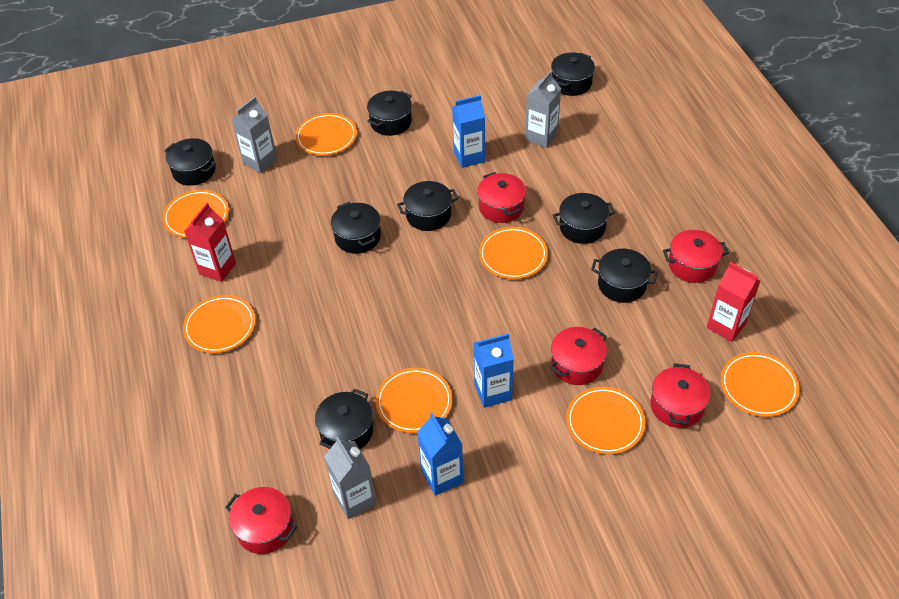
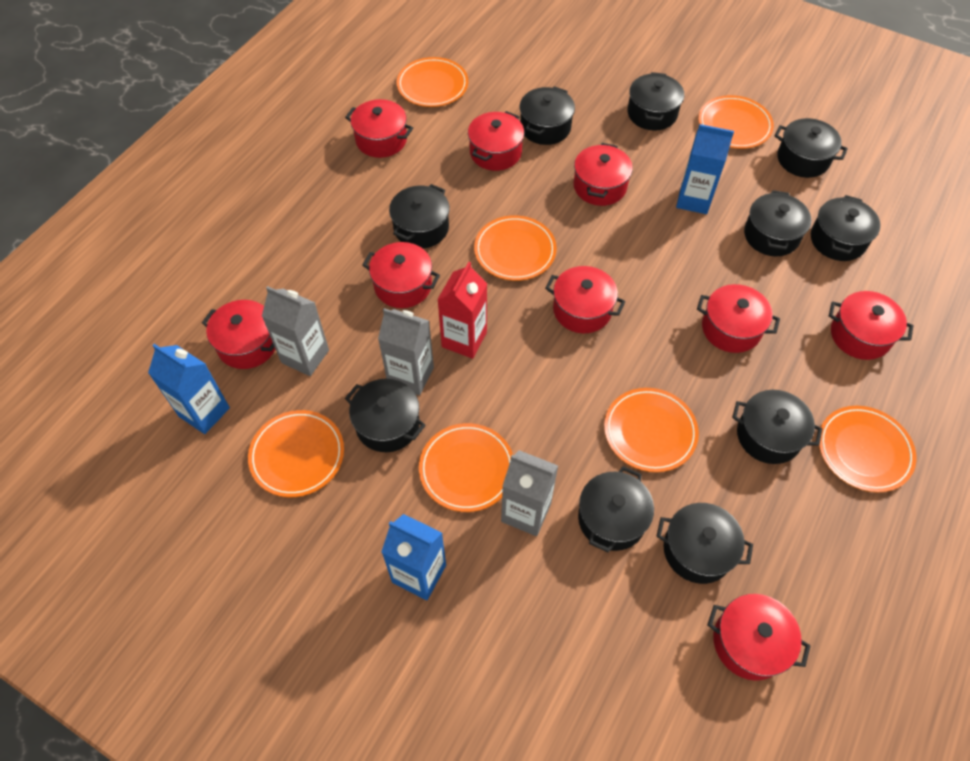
black pot: [164,138,216,186] [315,389,373,449] [331,202,381,254] [367,91,412,136] [397,181,459,231] [551,52,595,96] [553,193,615,244] [591,249,658,303] = 8 -> [345,379,426,452] [389,184,450,248] [520,86,575,145] [578,466,654,553] [627,72,684,131] [656,503,753,584] [732,390,823,464] [744,190,811,256] [775,118,848,178] [811,195,881,261] = 10
red carton: [184,203,236,282] [707,262,760,342] = 2 -> [437,262,487,359] = 1
red pot: [225,487,297,554] [477,172,526,223] [550,327,607,385] [650,363,710,428] [663,230,729,283] = 5 -> [202,300,275,369] [345,99,413,158] [362,242,440,308] [468,111,524,171] [545,266,625,333] [573,143,633,206] [697,284,780,353] [708,594,811,681] [829,291,913,360] = 9

